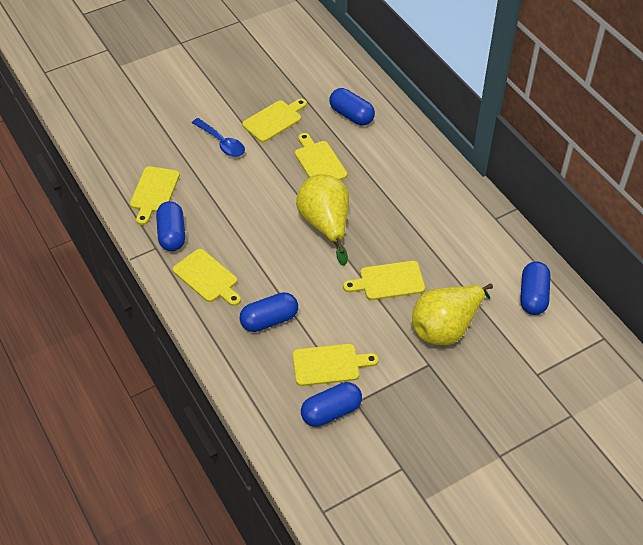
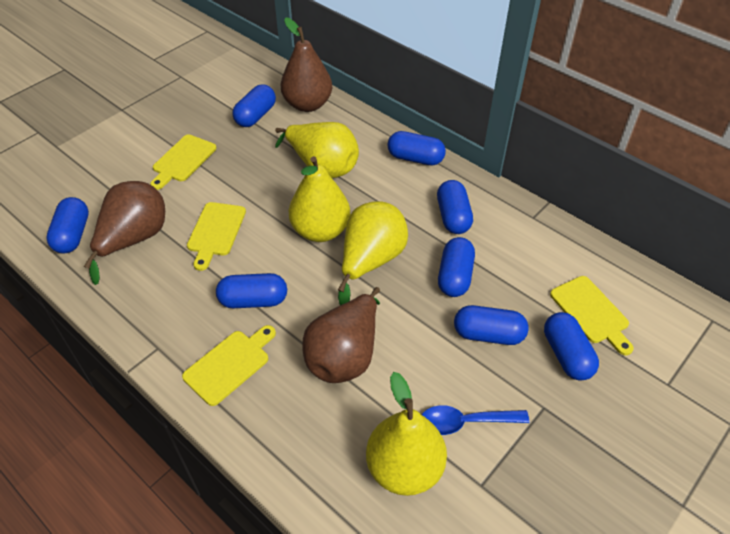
blue capsule: [156,201,185,251] [240,292,298,332] [301,382,362,427] [329,88,375,125] [520,261,551,315] = 5 -> [46,197,89,254] [216,273,287,308] [232,84,276,127] [387,131,446,166] [437,180,473,234] [438,237,475,297] [454,305,529,345] [544,312,599,381] = 8
brown pear: none = 0 -> [84,181,165,285] [280,17,332,112] [303,287,380,383] = 3
yellow cutting board: [130,166,180,225] [173,249,241,306] [242,99,307,142] [293,344,379,386] [295,133,347,180] [343,261,425,300] = 6 -> [150,135,216,190] [182,325,276,406] [187,202,246,271] [550,276,634,355] = 4
yellow pear: [296,174,349,266] [412,284,493,345] = 2 -> [275,122,359,178] [289,156,350,242] [338,201,408,305] [366,372,447,496] = 4

